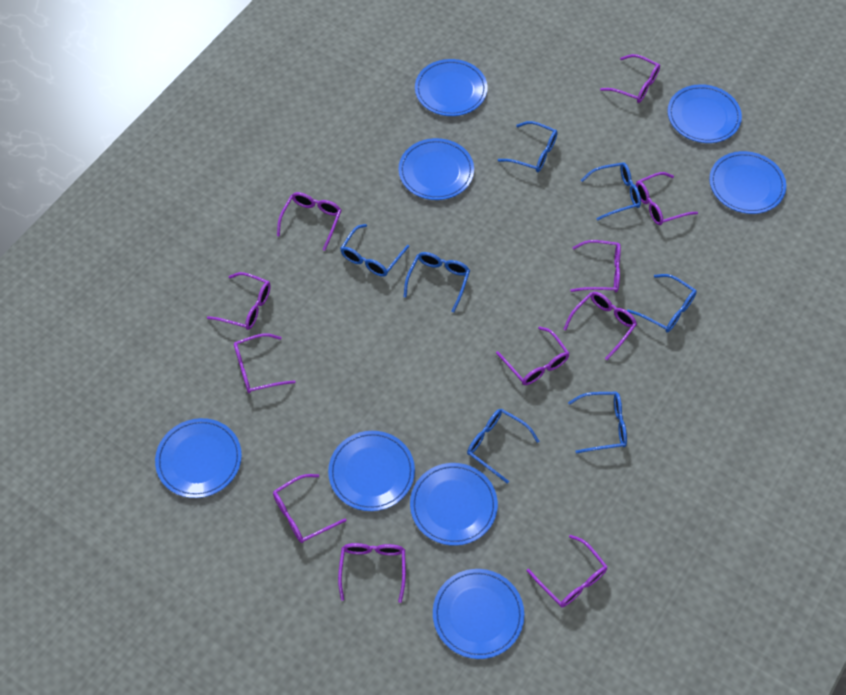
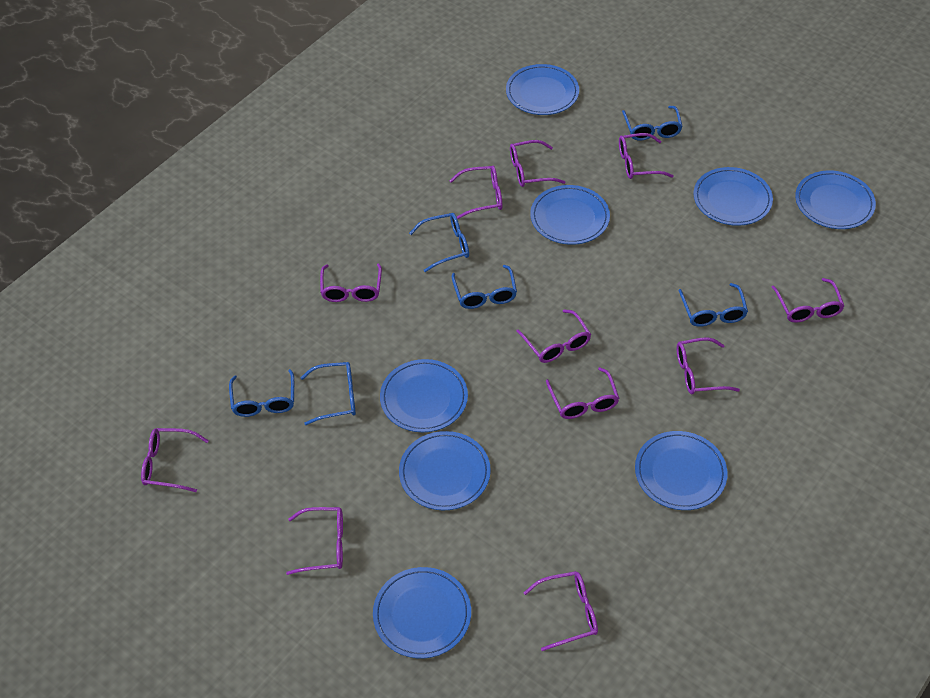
blue glasses: [340,224,409,277] [404,252,470,313] [467,409,539,483] [498,121,558,172] [568,392,627,454] [581,163,641,221] [627,274,697,333] = 7 -> [229,369,294,417] [301,362,356,425] [409,213,469,272] [452,265,517,309] [622,106,683,141] [678,283,748,327] = 6

